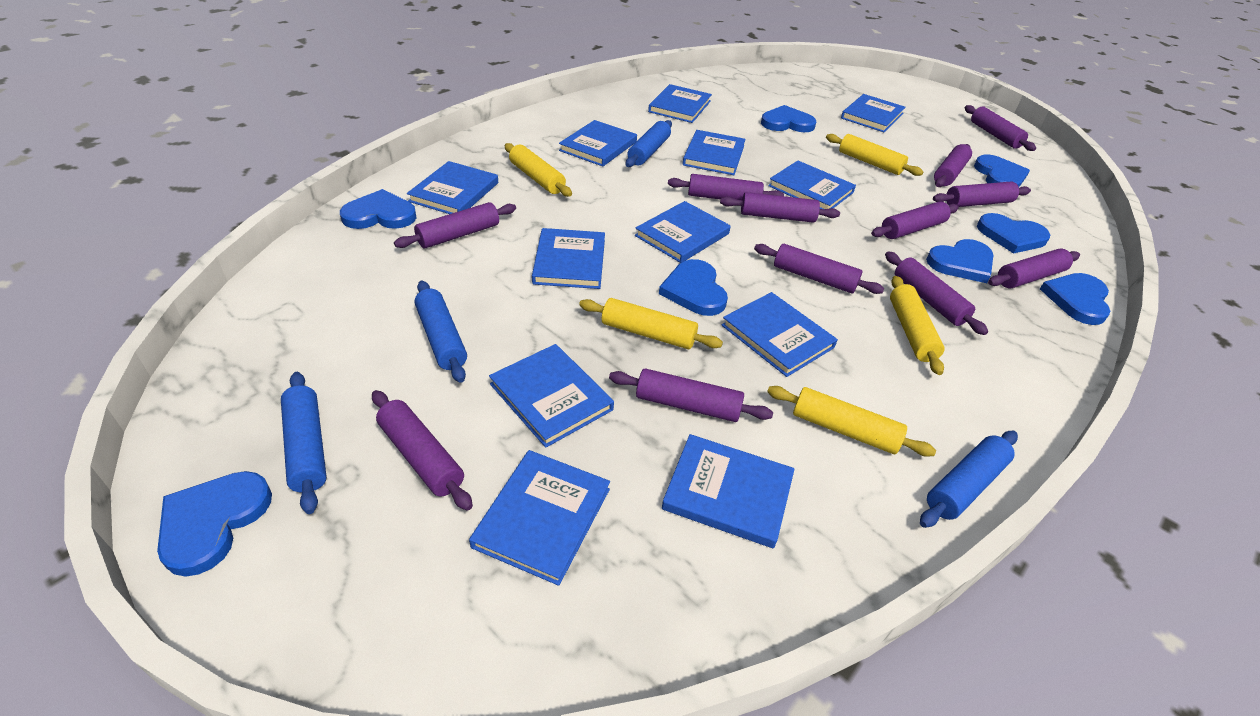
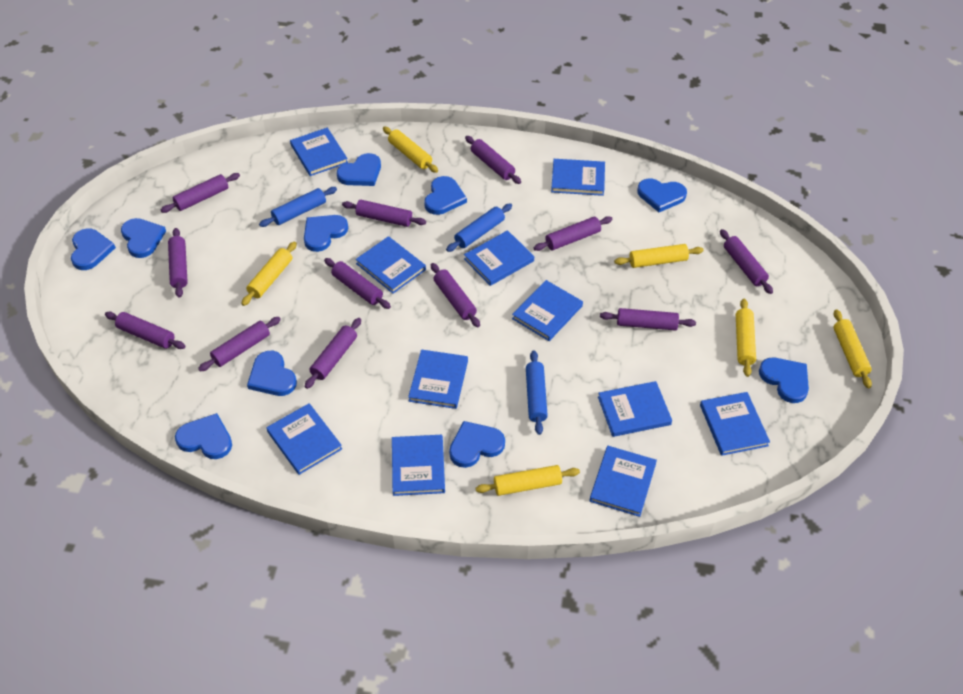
blue book: [407,161,498,214] [469,450,610,586] [489,344,614,448] [532,228,605,289] [559,120,637,167] [635,201,731,263] [648,84,712,123] [662,434,795,548] [683,130,746,175] [722,292,838,377] [768,161,856,209] [841,94,906,133] = 12 -> [266,403,342,475] [290,128,348,176] [356,236,426,294] [392,435,445,496] [408,349,468,409] [464,230,534,286] [512,280,583,341] [551,159,605,196] [590,446,657,517] [598,381,672,437] [700,392,770,456] = 11
blue heart: [157,471,272,577] [340,189,417,229] [659,259,728,316] [761,105,816,132] [926,239,993,283] [974,154,1030,187] [977,213,1050,254] [1040,273,1111,325] = 8 -> [71,229,116,270] [121,218,166,258] [175,413,232,459] [247,351,297,396] [304,215,348,252] [337,153,381,186] [424,176,467,215] [449,421,505,468] [637,179,687,212] [759,358,809,403] = 10
blue rolling pin: [281,372,327,514] [415,281,467,383] [626,120,672,167] [920,431,1018,528] = 4 -> [259,187,337,227] [446,203,512,252] [526,350,548,435] = 3
yellow rolling pin: [505,143,572,197] [579,298,723,349] [767,386,936,457] [826,134,923,176] [890,276,944,375] = 5 -> [241,241,297,306] [383,126,438,173] [475,465,580,496] [614,244,704,268] [736,299,756,377] [834,309,872,388] = 6

